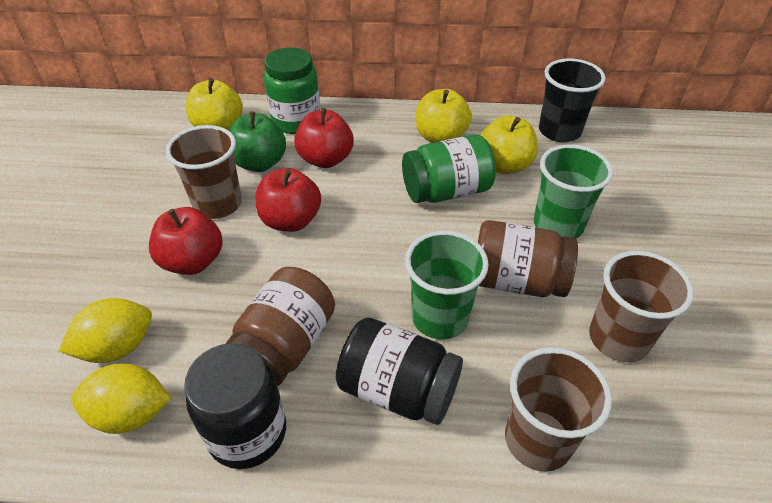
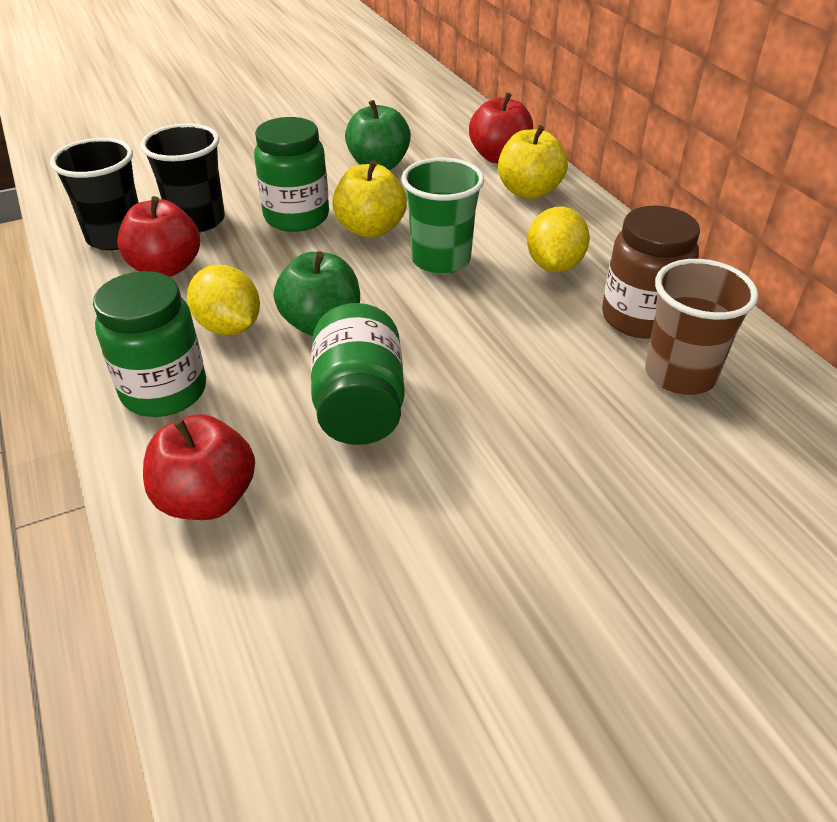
black cup: [539,58,606,142] = 1 -> [50,138,139,250] [140,123,225,233] = 2
black jar: [184,343,286,469] [336,318,463,425] = 2 -> none = 0
brown cup: [166,125,242,219] [505,347,612,472] [589,251,694,362] = 3 -> [645,259,759,395] = 1
brown jar: [225,267,335,386] [478,220,578,297] = 2 -> [602,205,700,338] = 1
green apple: [229,111,286,172] = 1 -> [274,251,360,336] [345,100,411,170] = 2
green cup: [405,231,489,339] [534,144,613,239] = 2 -> [401,158,484,274] = 1
green jar: [264,47,320,134] [402,134,496,203] = 2 -> [93,271,206,417] [254,117,329,232] [311,303,405,445] = 3
yellow apple: [186,78,243,131] [416,89,472,143] [480,115,538,174] = 3 -> [333,160,407,238] [498,125,568,199] = 2

